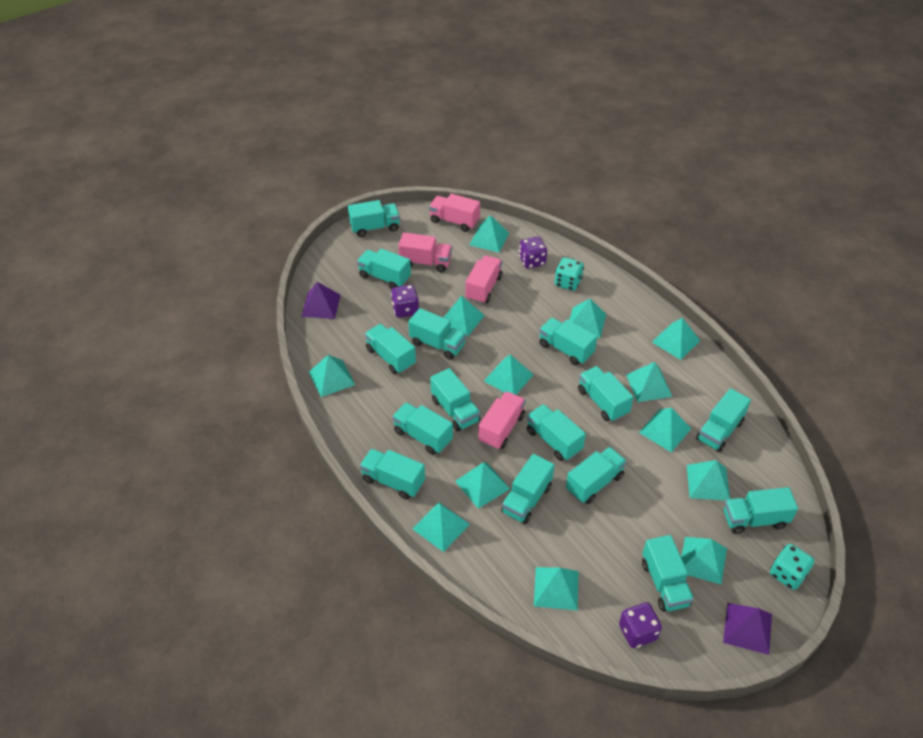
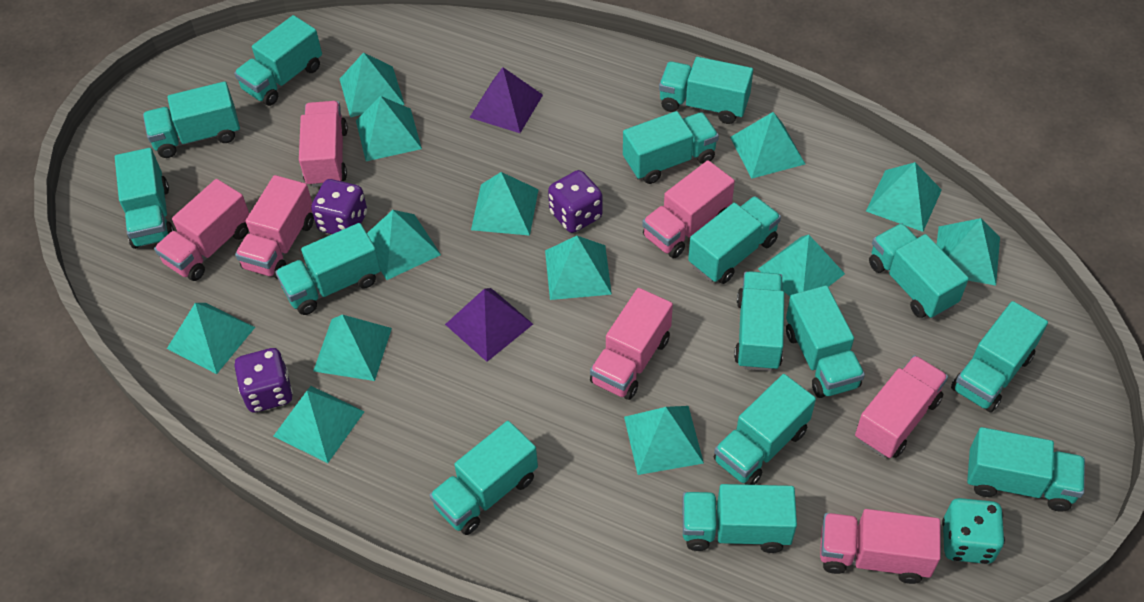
pink truck: [398,232,452,272] [429,193,480,232] [465,255,503,304] [478,391,526,450] = 4 -> [154,179,249,281] [235,175,314,279] [299,101,348,187] [590,288,673,400] [642,160,735,258] [820,509,941,584] [855,355,948,458] = 7
turquoise dice: [555,257,584,291] [770,544,814,590] = 2 -> [942,498,1005,564] = 1

